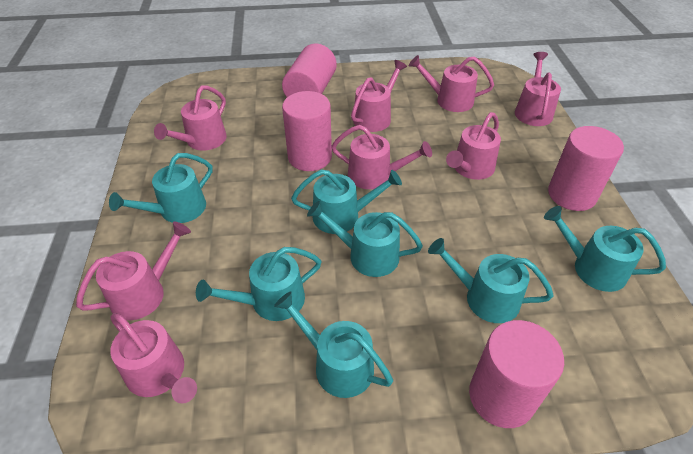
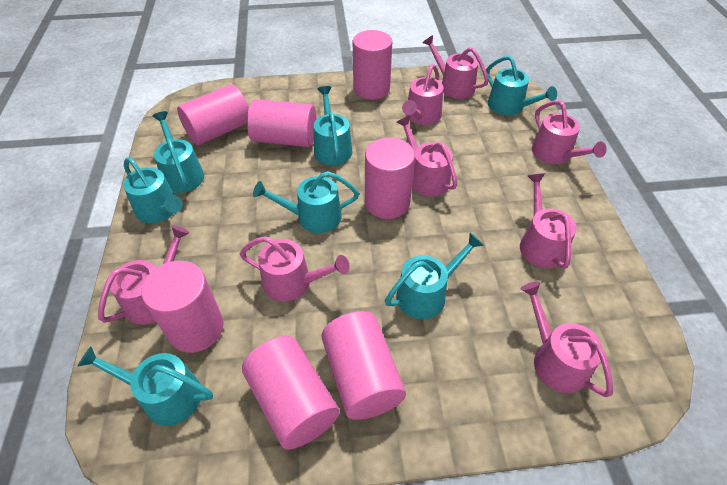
pink cylinder: [282,43,337,97] [282,91,332,171] [469,320,564,428] [548,126,624,211] = 4 -> [141,261,224,353] [177,84,249,145] [242,336,339,450] [247,99,316,147] [321,311,406,420] [353,30,392,100] [365,138,415,219] = 7

